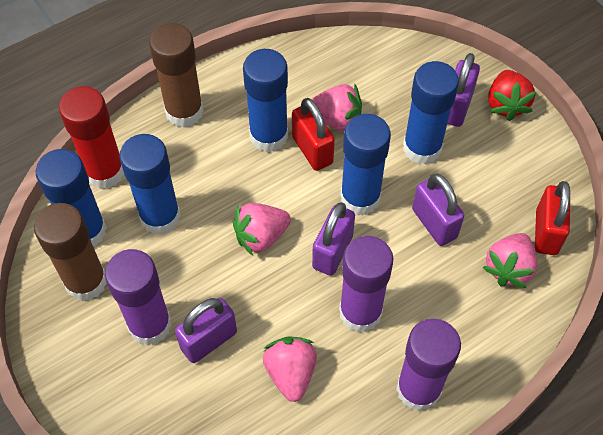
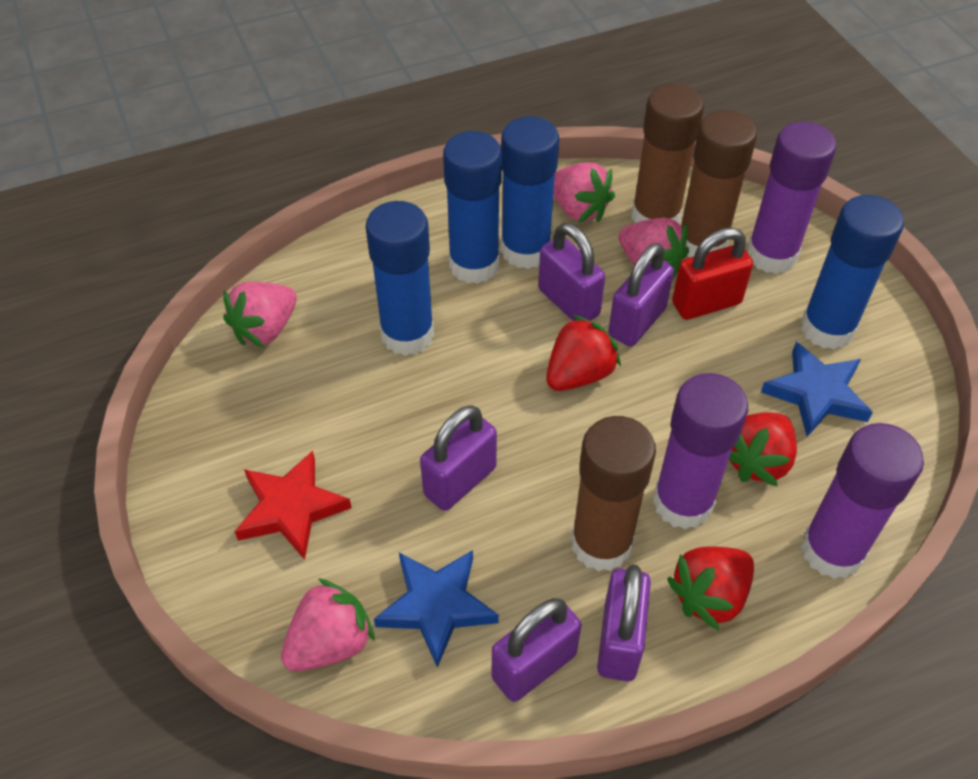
blue glue stick: [36,149,107,247] [119,134,181,235] [243,49,288,152] [340,114,391,216] [403,61,459,164] = 5 -> [365,201,434,356] [443,131,502,284] [501,117,559,269] [801,195,904,349] = 4
blue star: none = 0 -> [374,550,499,668] [761,342,873,437] = 2
brown glue stick: [34,203,107,301] [149,23,204,128] = 2 -> [571,416,656,572] [631,84,704,224] [681,110,757,258] = 3
purple padlock: [175,297,237,363] [312,202,355,276] [412,174,464,246] [447,53,480,127] = 4 -> [420,405,497,511] [492,598,582,702] [538,223,605,321] [597,564,651,681] [608,243,674,347] = 5
red glue stick: [59,86,124,189] = 1 -> none = 0
red padlock: [292,98,335,171] [535,181,570,255] = 2 -> [672,227,753,320] = 1
red star: none = 0 -> [235,451,352,560] = 1
red strawberry: [488,70,537,121] = 1 -> [546,315,621,391] [667,546,754,631] [729,412,797,487] = 3

